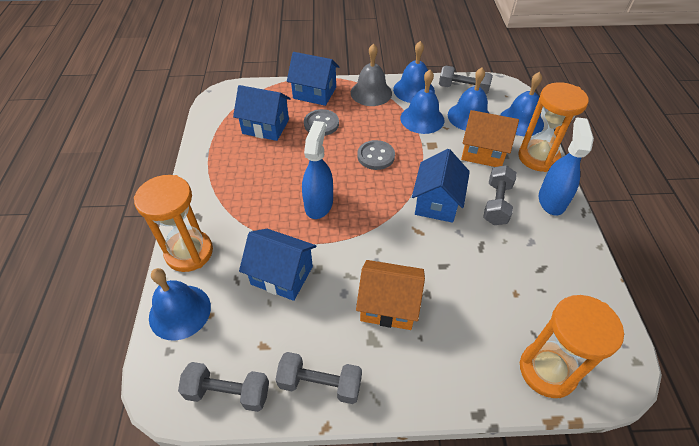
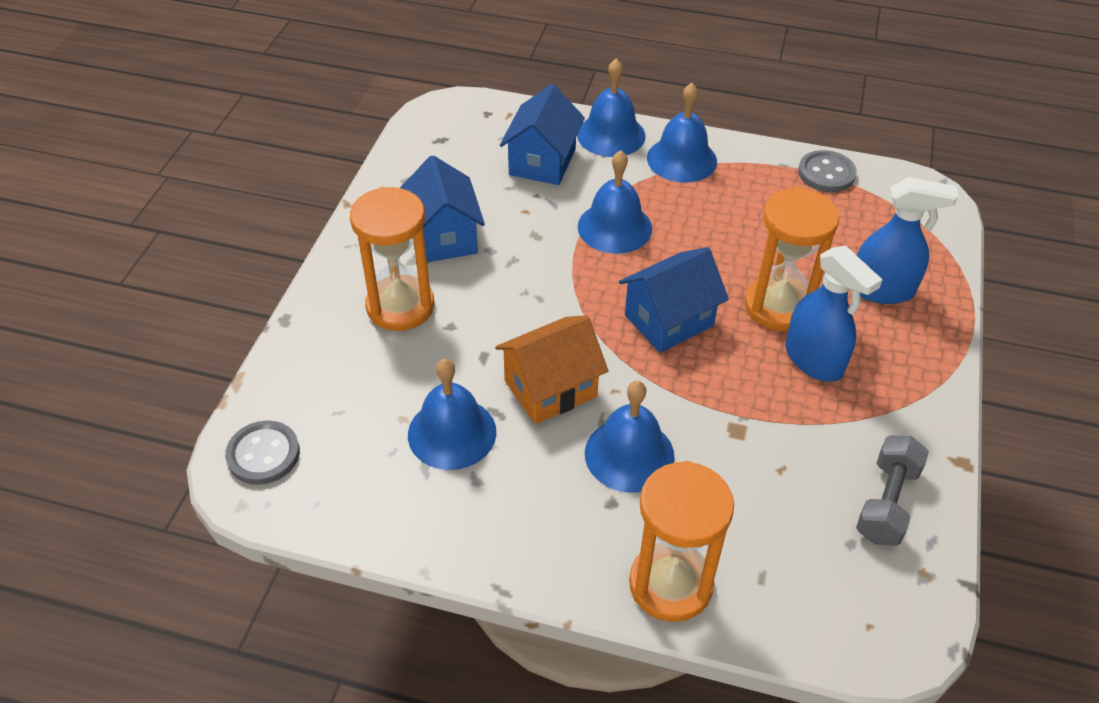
blue house: [233,85,291,141] [239,229,316,301] [287,52,339,106] [412,149,470,223] = 4 -> [400,155,485,262] [500,84,585,185] [619,247,729,353] = 3
grey bell: [351,43,392,106] = 1 -> none = 0
grey dumbbell: [178,362,269,412] [275,352,362,404] [439,66,493,94] [483,165,517,225] = 4 -> [856,436,929,546] = 1
orange house: [356,260,425,330] [461,110,519,167] = 2 -> [495,315,608,424] = 1

